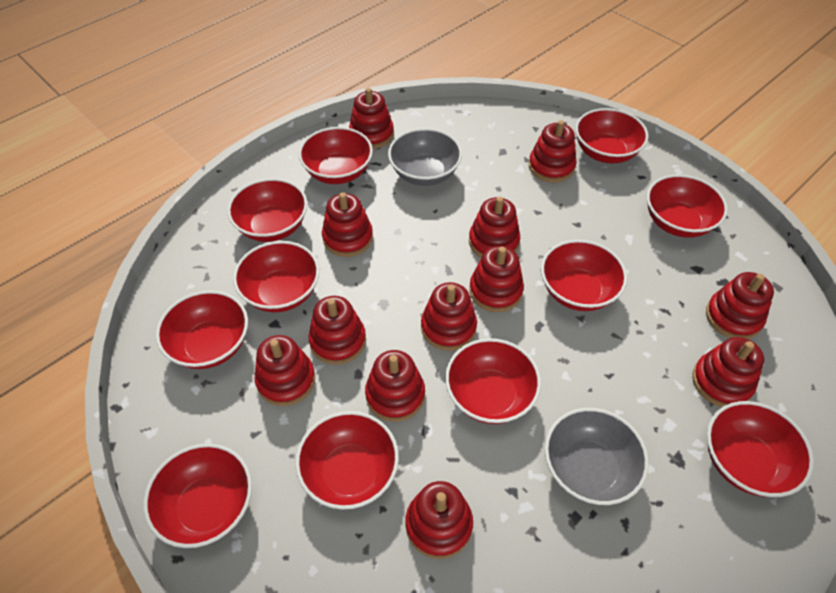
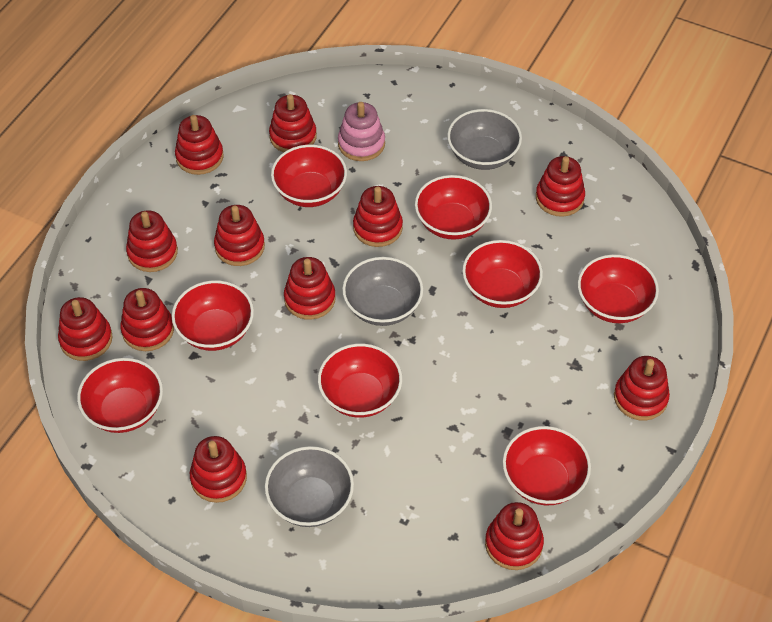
grey bowl: [388,128,462,186] [545,408,649,505] = 2 -> [265,446,354,527] [342,257,423,326] [447,109,522,170] = 3
pink stacking toy: none = 0 -> [338,102,385,161] = 1
red bowl: [143,443,252,548] [156,290,248,369] [227,178,307,242] [233,241,319,312] [295,411,399,510] [299,127,373,184] [445,338,541,424] [541,240,627,311] [575,108,649,163] [647,174,728,238] [707,401,814,497] = 11 -> [77,358,163,433] [172,280,254,351] [271,145,347,207] [318,344,402,418] [415,175,492,240] [462,240,543,308] [502,426,591,505] [578,254,659,323] = 8

